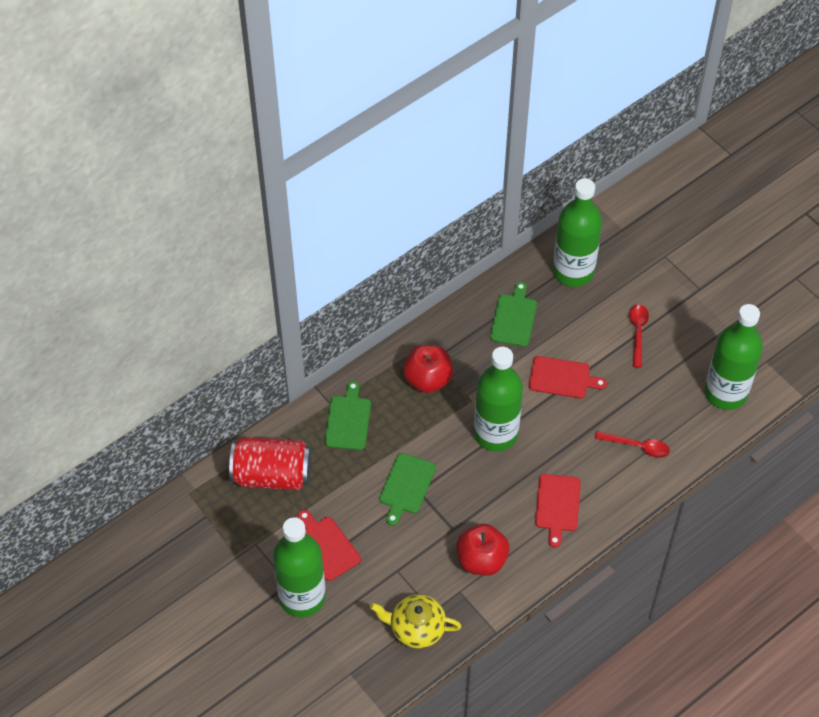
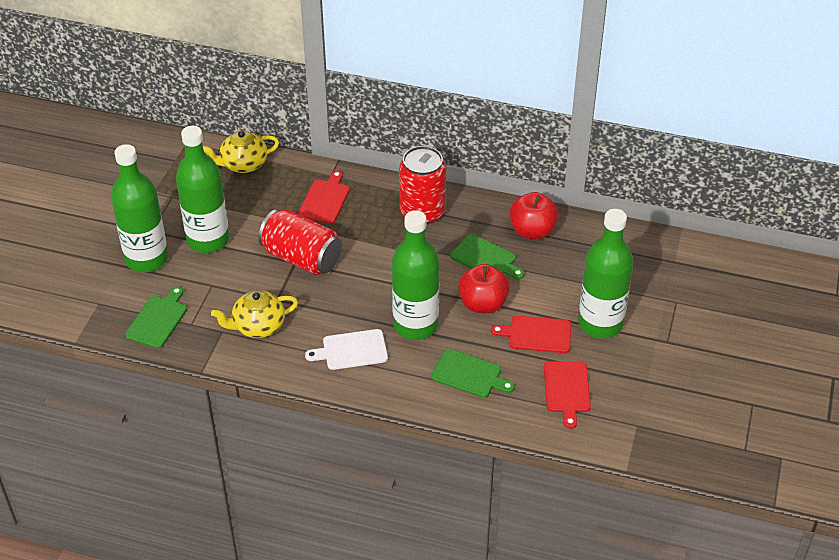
red can: [229,437,311,490] = 1 -> [258,209,342,275] [399,146,446,224] = 2
red spoon: [595,431,670,458] [629,304,649,368] = 2 -> none = 0
white cutting board: none = 0 -> [305,329,388,370] = 1
yellow teapot: [370,594,461,649] = 1 -> [203,130,279,173] [211,291,298,338] = 2

